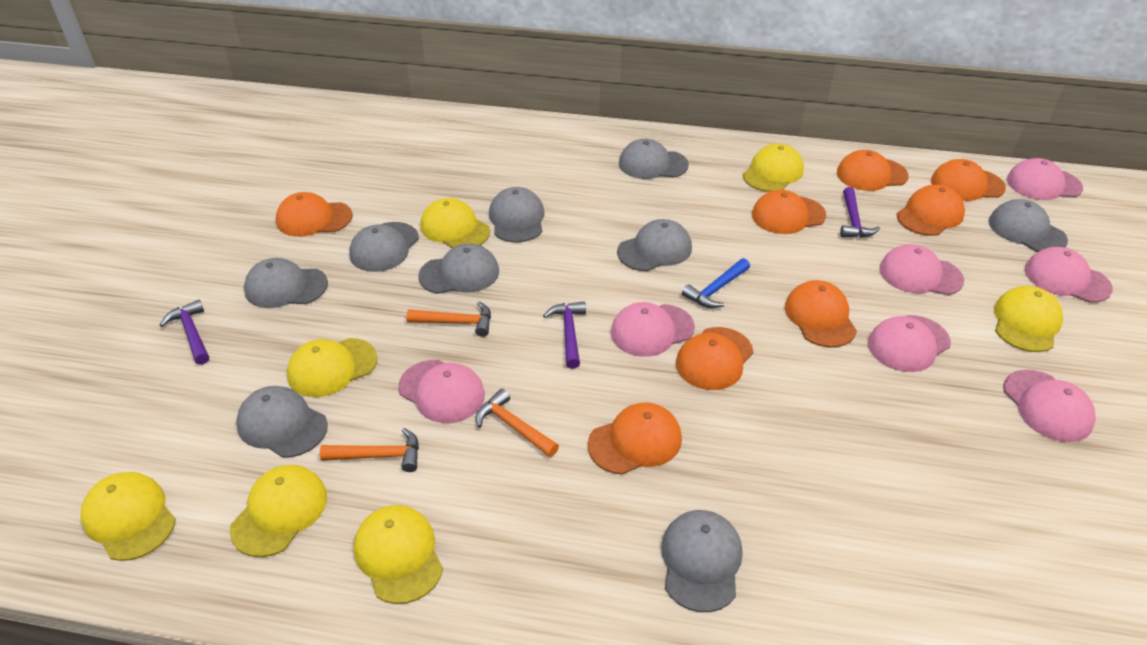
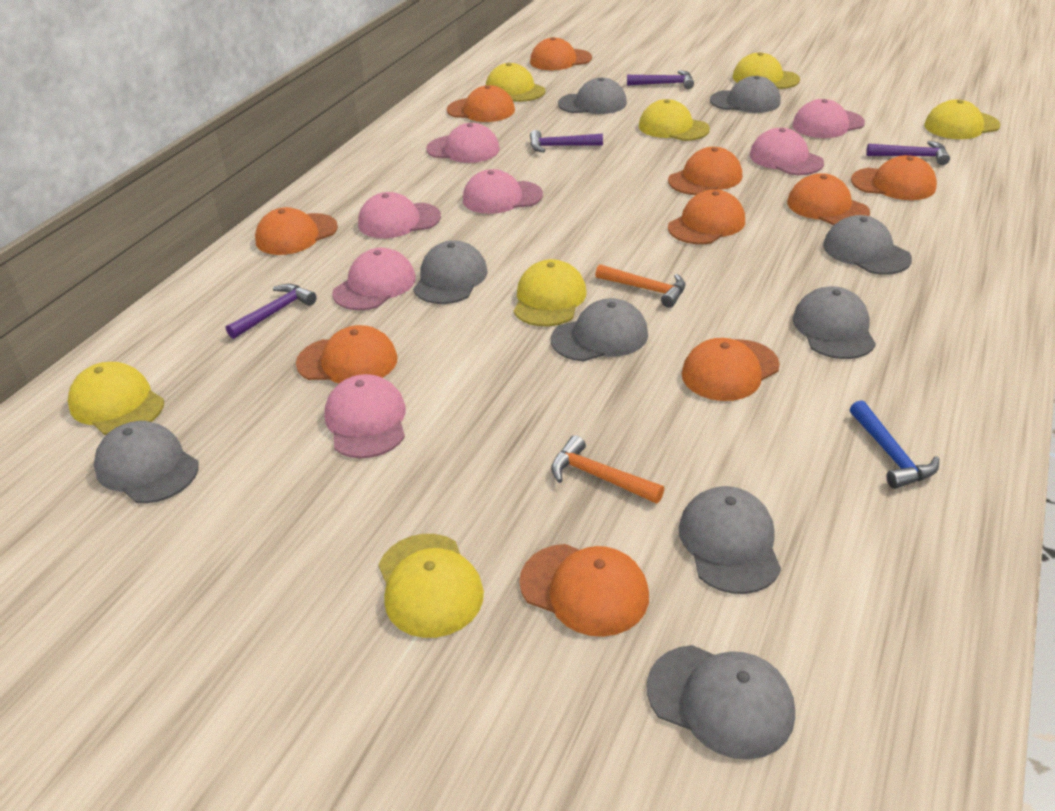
orange cap: [276,192,352,237] [588,402,682,475] [676,327,753,390] [752,190,826,234] [785,280,857,347] [837,150,909,191] [897,185,965,236] [931,159,1006,201] = 8 -> [255,207,338,255] [296,325,397,383] [447,85,515,122] [519,544,649,637] [530,37,592,70] [668,147,742,195] [668,190,745,244] [682,338,780,401] [787,173,870,225] [851,155,937,200] = 10
orange hammer: [320,428,419,472] [407,302,491,337] [476,389,559,457] = 3 -> [551,435,664,504] [595,264,685,308] = 2
purple hammer: [160,300,209,365] [543,301,586,369] [840,187,880,238] = 3 -> [226,284,317,339] [530,130,603,153] [627,70,694,89] [866,141,950,165] = 4

